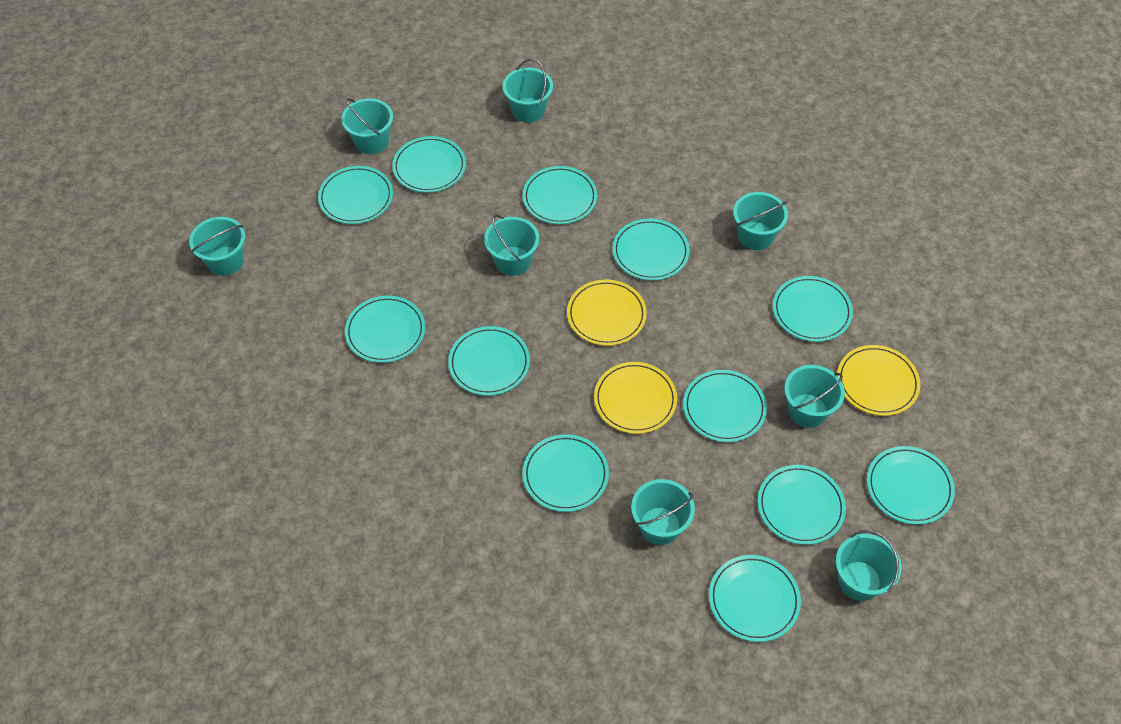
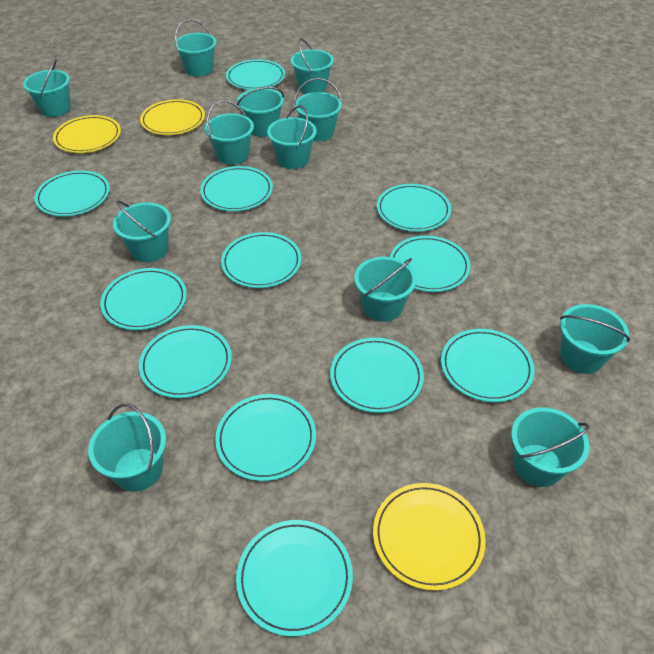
turquoise bucket: [189,217,245,276] [341,98,393,154] [484,214,539,276] [503,59,553,123] [631,479,695,545] [733,192,788,250] [784,365,845,428] [836,530,902,601] = 8 -> [23,59,71,117] [88,404,166,492] [113,201,171,262] [174,19,216,77] [205,100,254,165] [237,87,284,137] [267,105,317,169] [291,38,334,94] [294,78,342,141] [354,257,416,322] [511,407,589,487] [560,304,630,374] = 12

